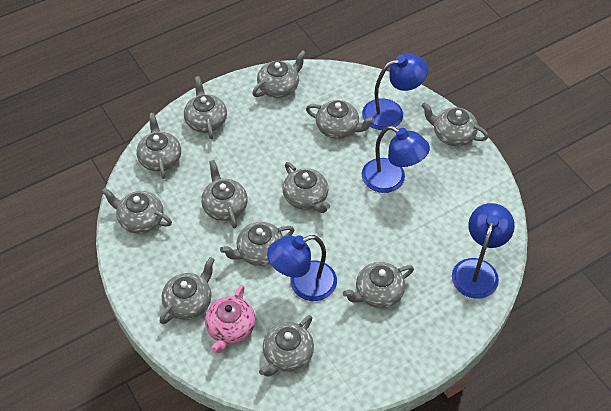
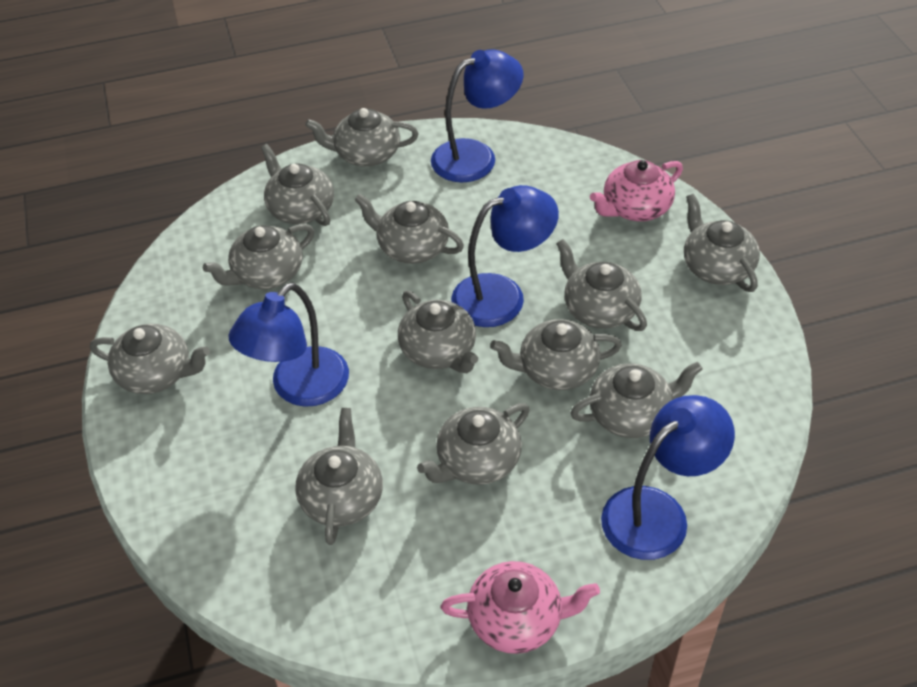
pink teapot: [205,285,255,353] = 1 -> [441,561,600,654] [590,160,683,221] = 2

